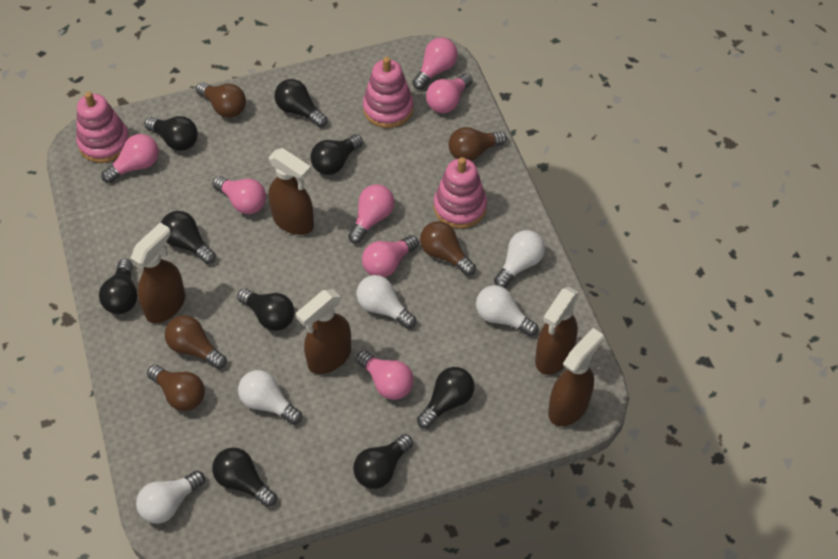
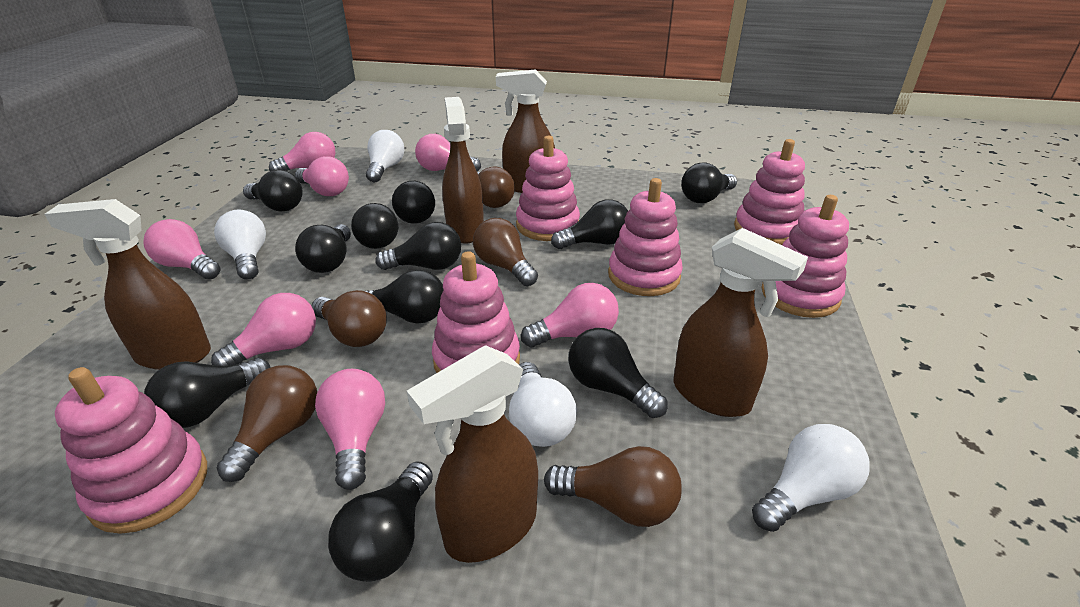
black light bulb: [99,259,138,314] [145,116,198,151] [161,211,216,264] [212,447,277,507] [237,288,295,331] [275,79,327,127] [310,134,363,175] [353,434,413,489] [417,367,475,428] = 9 -> [144,358,271,428] [243,170,303,211] [295,224,351,273] [328,461,433,582] [351,203,398,249] [365,270,444,324] [375,222,461,270] [392,181,435,224] [551,199,628,249] [569,328,668,418] [681,163,737,203] = 11
pink stacking toy: [76,92,130,163] [363,57,413,128] [433,157,487,229] = 3 -> [55,367,207,534] [432,251,520,373] [516,136,580,241] [608,178,683,296] [734,139,805,245] [761,195,849,318] = 6
white light bulb: [136,470,205,524] [238,370,302,425] [357,275,416,329] [476,285,538,337] [494,230,545,288] = 5 -> [214,210,266,280] [366,130,404,182] [509,362,577,447] [752,424,870,532] = 4

